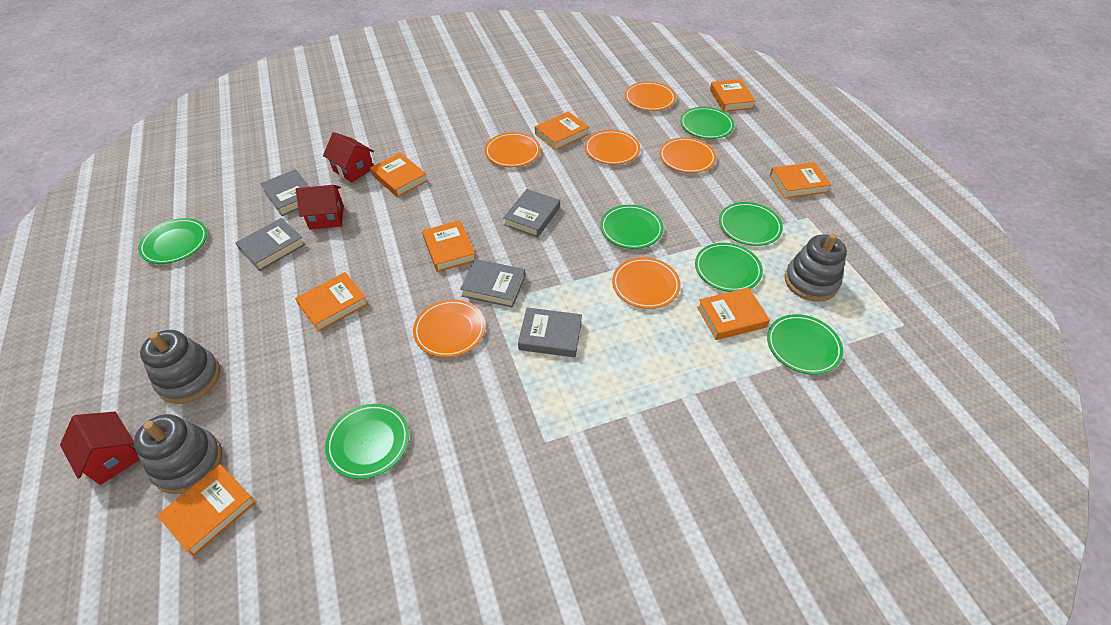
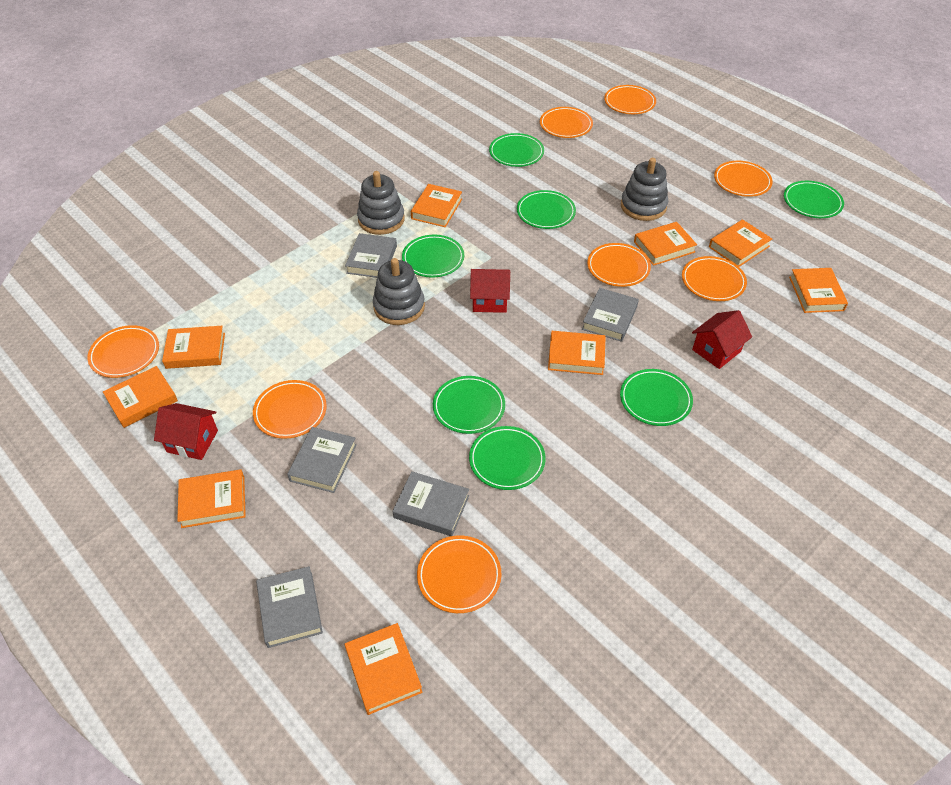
orange book: [157,464,256,556] [295,272,368,332] [370,152,428,197] [422,220,476,272] [535,111,589,150] [697,288,770,340] [710,79,756,112] [770,162,831,199] = 8 -> [103,366,178,428] [162,326,225,369] [177,469,246,528] [345,623,423,715] [411,184,462,227] [548,331,606,375] [634,222,697,266] [709,219,772,267] [789,268,848,313] = 9
orange plate: [413,299,486,357] [485,132,540,167] [585,130,640,165] [612,257,681,309] [625,82,676,111] [659,137,716,173] = 6 -> [88,325,159,378] [253,380,327,439] [417,535,501,613] [540,107,593,138] [587,243,651,287] [604,85,656,114] [682,256,747,301] [714,161,773,197] = 8

